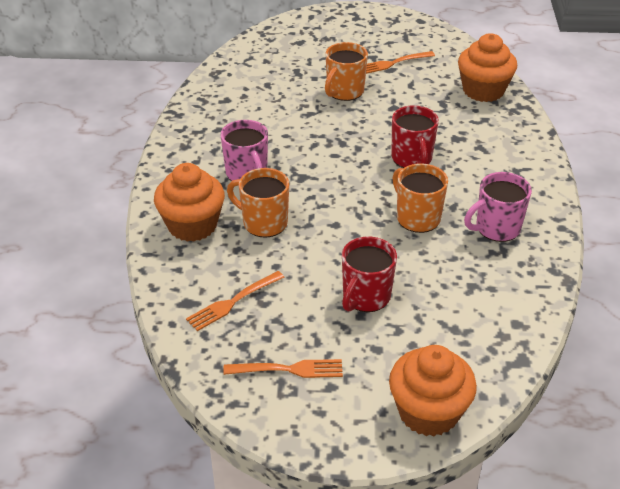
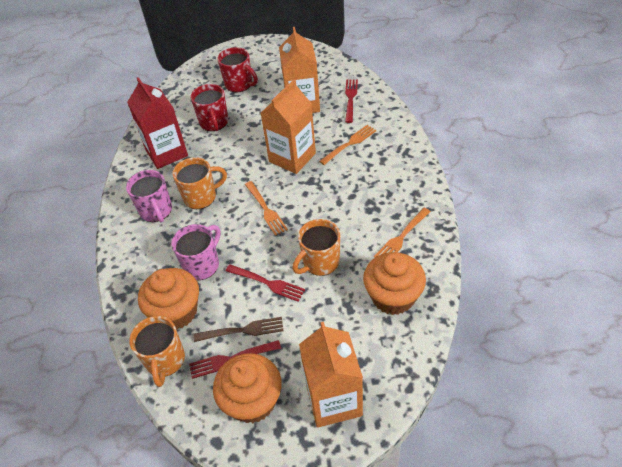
brown fork: none = 0 -> [193,317,284,342] = 1
orange carton: none = 0 -> [261,79,316,174] [279,27,320,113] [299,322,363,428] = 3
red carton: none = 0 -> [127,77,188,169] = 1
red fork: none = 0 -> [189,340,281,379] [226,264,305,302] [345,79,358,123] = 3

